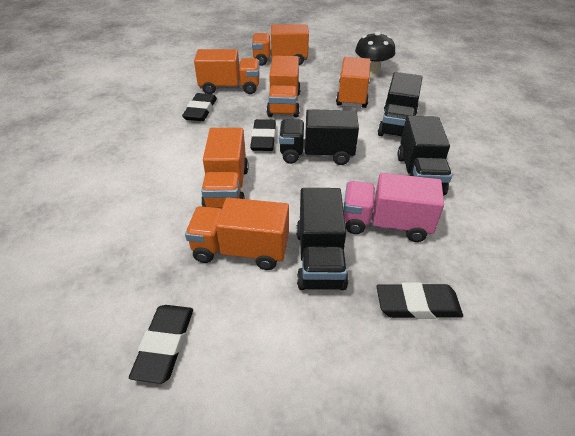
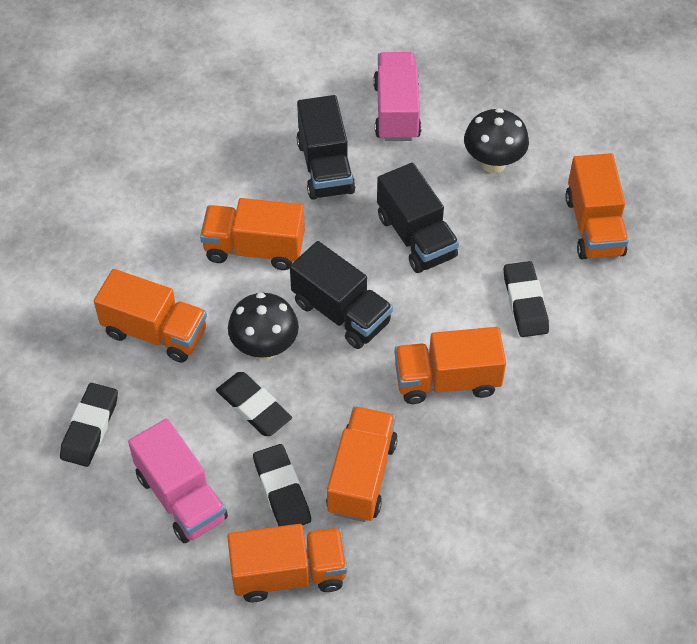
black mushroom: [355,32,395,76] = 1 -> [228,293,299,360] [464,108,529,173] = 2
black truck: [279,109,359,165] [296,188,348,290] [378,72,423,138] [398,116,452,196] = 4 -> [290,241,393,349] [297,95,356,200] [377,163,459,273] = 3
pink truck: [343,173,444,242] = 1 -> [128,419,228,543] [373,52,421,141] = 2

